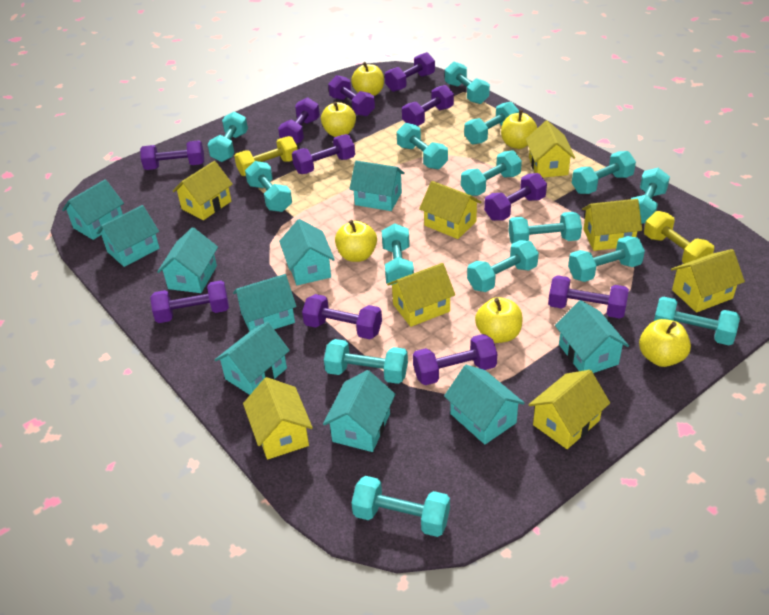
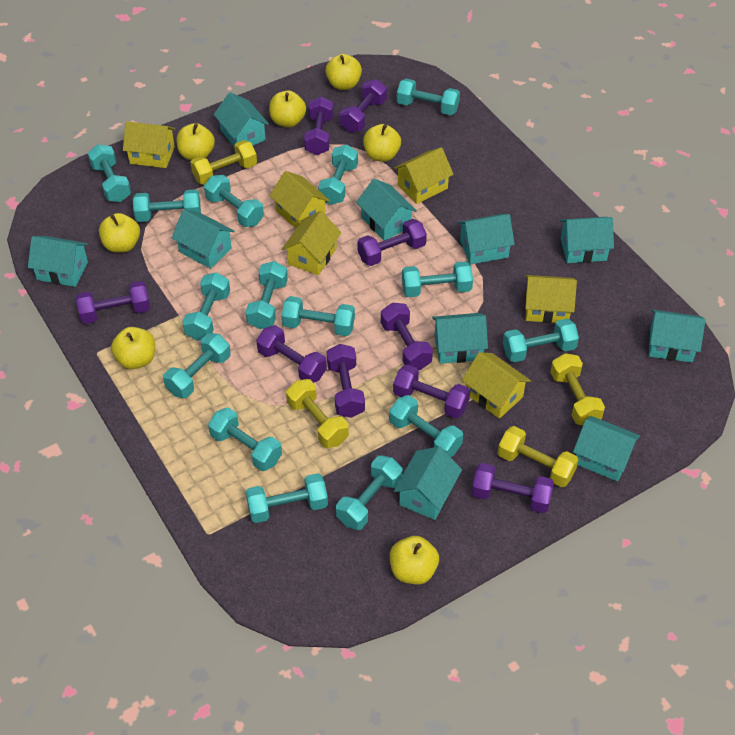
purple dumbbell: [140,140,204,170] [150,280,229,323] [278,97,320,144] [292,134,355,174] [302,294,382,339] [328,75,375,116] [385,52,435,92] [402,85,454,126] [413,334,497,385] [484,173,547,221] [548,275,629,319] = 11 -> [76,281,150,324] [256,325,327,383] [304,96,333,155] [327,344,365,418] [340,79,387,133] [357,219,427,266] [381,303,433,370] [393,364,470,418] [472,463,554,513] = 9
yellow apple: [321,101,356,137] [335,220,377,262] [351,62,384,96] [475,297,523,343] [501,110,537,149] [639,319,691,367] = 6 -> [99,213,140,253] [111,327,155,369] [176,123,215,160] [269,90,306,128] [325,54,362,90] [363,124,401,162] [390,536,439,585] = 7
yellow dumbbell: [234,136,298,176] [644,211,714,264] = 2 -> [190,140,257,185] [286,379,349,448] [498,426,579,487] [550,353,605,425] = 4
yellow house: [172,161,233,220] [243,377,313,460] [387,263,455,327] [419,181,481,239] [526,120,575,178] [528,370,610,449] [582,199,642,251] [671,249,745,313] = 8 -> [123,121,176,168] [269,171,330,229] [282,211,342,275] [394,147,454,204] [462,352,531,419] [525,275,577,323] = 6

